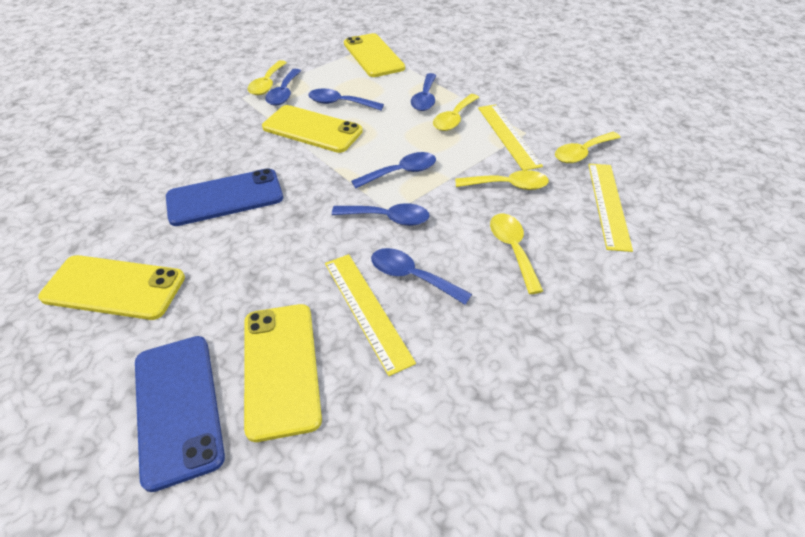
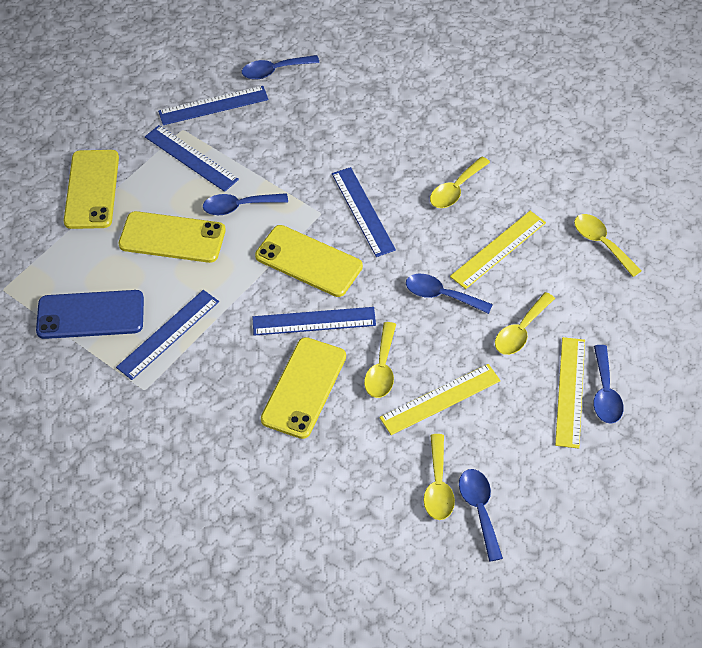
blue phone: [135,336,225,492] [166,168,283,226] = 2 -> [36,290,144,339] = 1
blue ruler: none = 0 -> [116,290,219,380] [145,125,239,192] [158,86,269,125] [252,307,376,336] [332,167,396,257] = 5
blue spoon: [265,69,301,105] [308,88,384,110] [332,203,430,226] [351,152,436,188] [371,248,472,305] [411,73,437,111] = 6 -> [203,193,288,215] [242,55,319,80] [406,274,493,314] [459,469,503,562] [594,345,624,424] = 5

